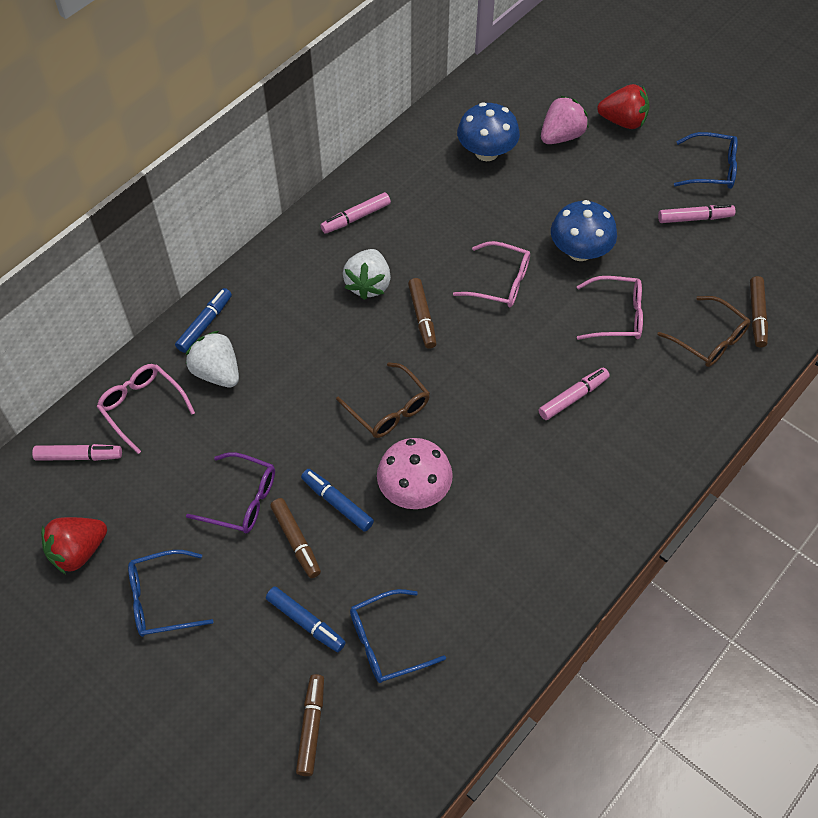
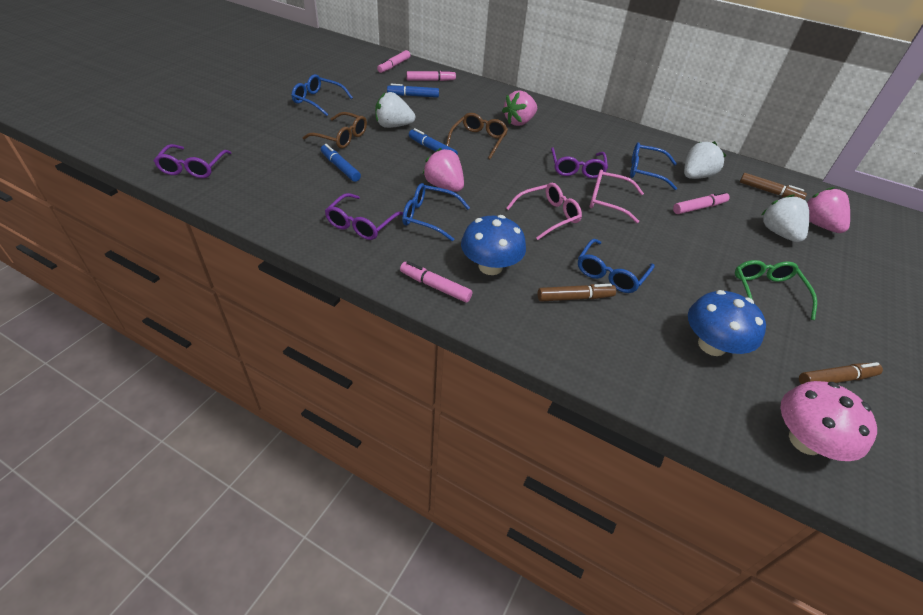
blue glasses: [128,550,214,637] [350,589,446,683] [674,132,738,189] = 3 -> [291,74,353,116] [402,183,470,241] [578,239,655,293] [630,142,677,190] = 4
brown marker: [270,498,321,578] [296,674,324,776] [408,278,437,349] [750,276,768,347] = 4 -> [538,284,616,302] [740,173,807,199] [799,362,883,384] = 3
green glasses: none = 0 -> [735,260,817,320] = 1
pink glasses: [97,364,195,454] [453,241,530,307] [577,276,643,340] = 3 -> [506,183,582,240] [590,169,644,223] = 2
pink strawberry: [541,96,589,144] = 1 -> [423,148,464,192] [502,91,537,126] [807,187,850,233] = 3
purple glasses: [186,452,275,533] = 1 -> [154,144,231,178] [325,193,403,240] [551,147,608,178] = 3
red strawberry: [41,517,107,574] [597,84,650,129] = 2 -> none = 0
white strawberry: [186,331,239,387] [343,249,391,300] = 2 -> [375,92,415,128] [684,141,726,179] [761,195,809,242] = 3

